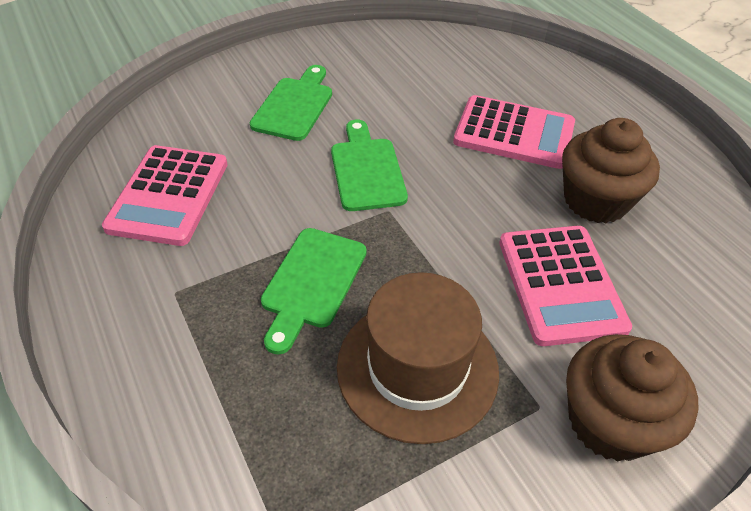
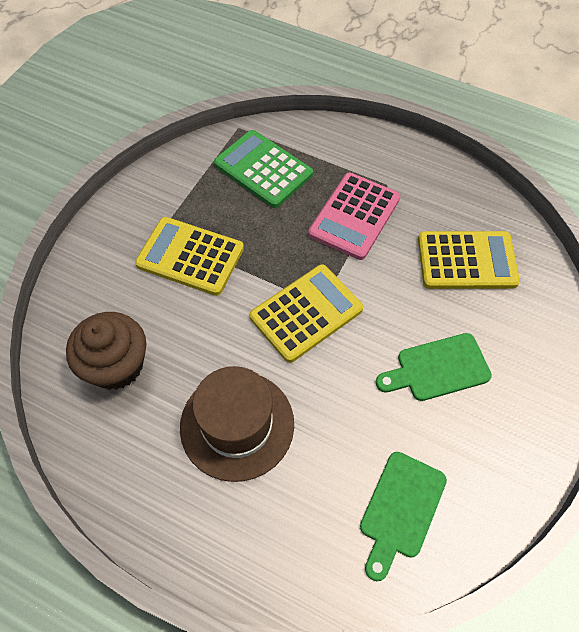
brown cupcake: [562,118,660,223] [566,334,698,462] = 2 -> [66,312,146,390] = 1
green calculator: none = 0 -> [214,130,313,208] = 1
green cutting board: [250,65,332,141] [261,228,367,355] [331,120,408,211] = 3 -> [360,452,447,581] [376,333,492,401] = 2
pink calculator: [102,145,228,246] [453,95,575,169] [499,226,632,346] = 3 -> [308,173,400,260] = 1
yellow calculator: none = 0 -> [135,217,244,296] [249,264,363,363] [418,231,520,289] = 3

